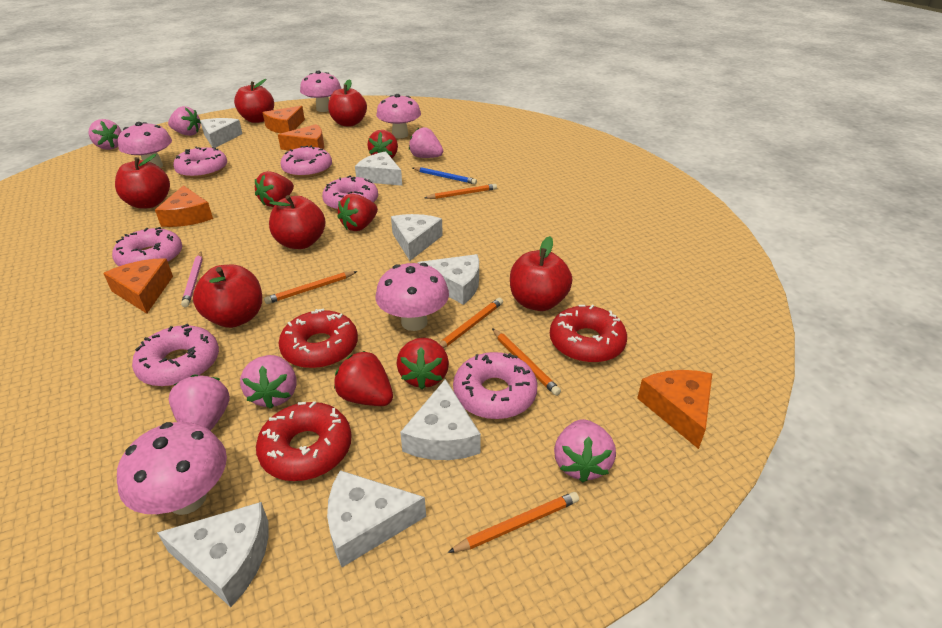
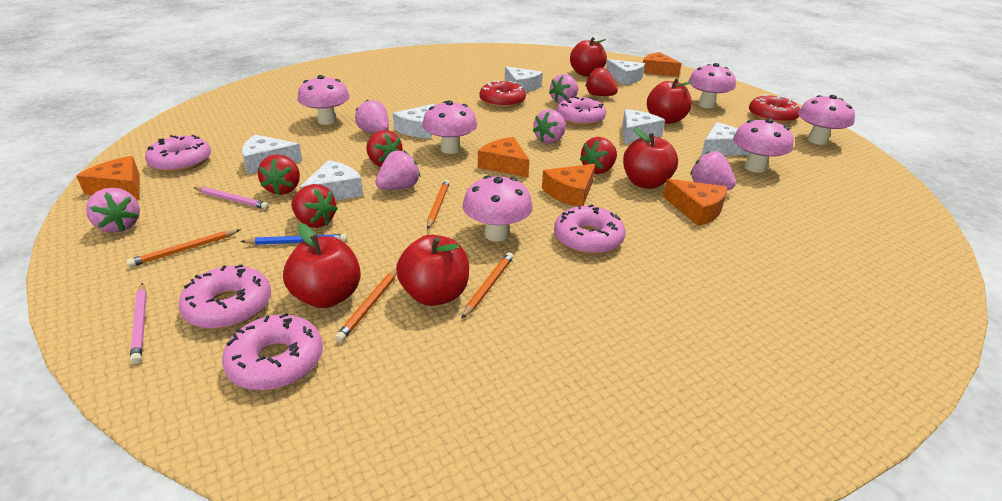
orange pencil: [264,271,358,304] [425,184,497,199] [439,298,503,348] [448,492,579,553] [492,328,561,396] = 5 -> [126,230,240,267] [335,269,397,342] [427,180,450,229] [461,252,514,319] = 4
pink donut: [112,227,182,266] [132,324,219,387] [173,146,227,178] [280,145,332,178] [322,175,378,211] [453,352,537,419] = 6 -> [145,135,211,172] [179,264,271,329] [222,313,323,391] [554,204,625,255] [557,96,606,126] = 5
pink mushroom: [117,422,227,515] [118,122,172,168] [300,71,341,112] [376,94,421,138] [376,263,449,331] = 5 -> [298,75,350,125] [422,100,478,154] [463,175,533,242] [688,63,736,108] [733,118,793,173] [798,95,855,145] = 6
pink pencil: [181,252,203,307] = 1 -> [130,283,147,364] [193,187,269,209] = 2
red apple: [115,154,170,209] [193,265,262,328] [234,79,274,123] [269,195,326,249] [328,79,367,127] [510,236,572,311] = 6 -> [283,223,361,308] [396,235,469,306] [570,37,607,76] [623,127,678,189] [647,78,693,124] = 5
red donut: [256,401,352,481] [278,309,358,369] [550,305,627,363] = 3 -> [479,81,526,108] [749,94,800,124] = 2

